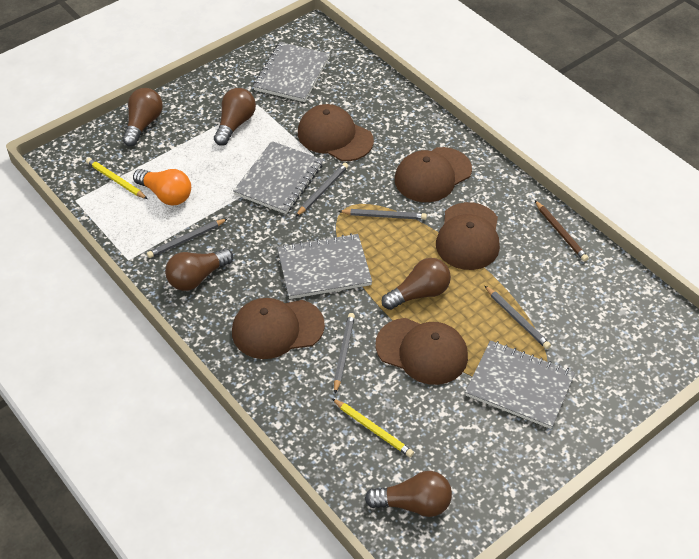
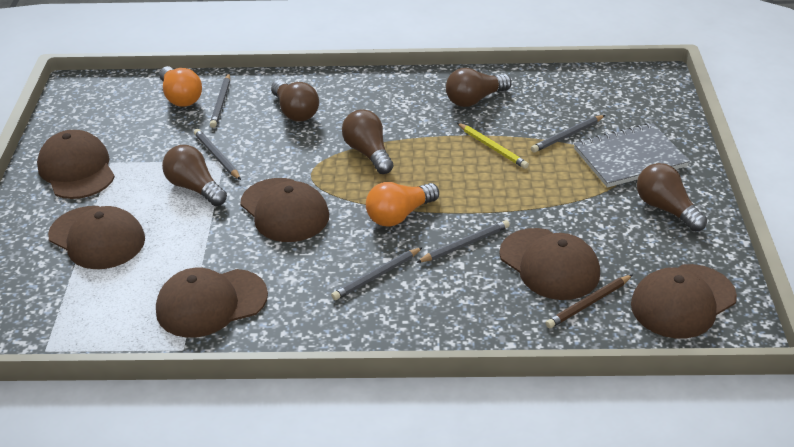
brown cap: [232,298,325,359] [298,104,374,161] [376,318,468,385] [395,147,472,202] [436,202,500,270] = 5 -> [37,130,115,199] [48,206,145,269] [156,268,268,338] [240,178,329,242] [499,228,600,300] [631,264,737,339] = 6
grey notebook: [233,141,323,214] [253,42,330,102] [277,233,372,299] [465,340,575,429] = 4 -> [574,123,690,188] = 1
orange light bulb: [133,169,191,206] = 1 -> [159,66,202,107] [366,182,439,227] = 2
yellow pencil: [86,158,147,199] [332,398,414,457] = 2 -> [457,123,529,169] = 1

